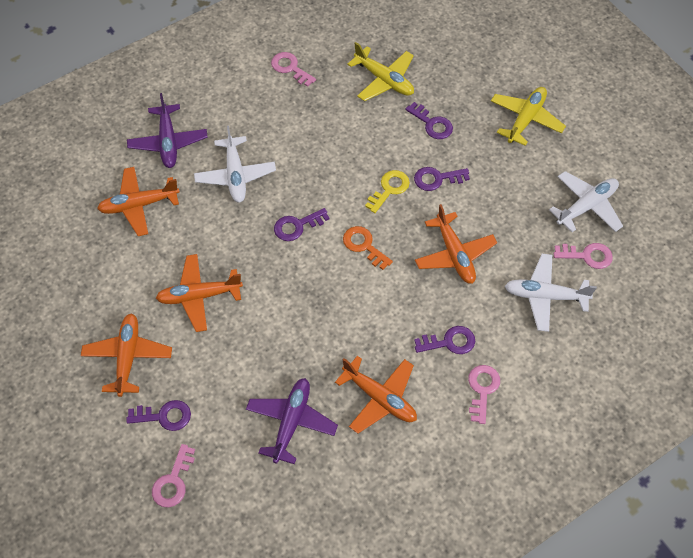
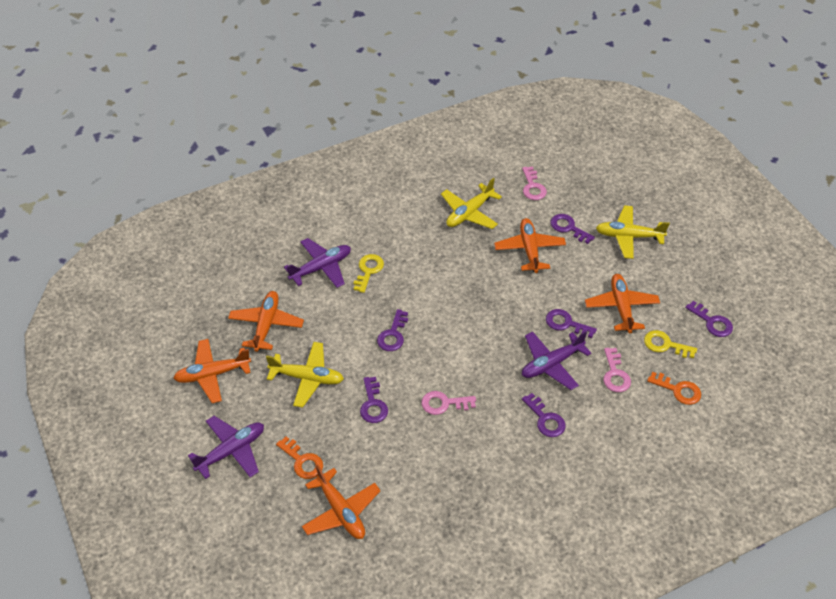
orange key: [343,226,393,270] = 1 -> [276,436,323,479] [647,372,701,405] = 2
pink key: [152,444,195,507] [271,52,316,87] [468,365,500,424] [554,243,613,269] = 4 -> [421,391,476,415] [522,166,547,200] [603,348,631,392] = 3
purple key: [126,400,191,431] [274,208,330,241] [405,102,453,139] [414,167,470,191] [414,326,475,354] = 5 -> [360,377,388,423] [377,309,408,351] [522,393,566,437] [546,309,597,338] [550,214,595,244] [685,301,733,337] = 6
purple plane: [127,93,208,168] [246,378,338,464] = 2 -> [188,416,264,479] [284,238,351,288] [522,331,591,390] = 3
white plane: [194,125,276,203] [505,254,597,332] [549,171,623,232] = 3 -> none = 0
yellow key: [365,170,410,213] = 1 -> [354,254,384,293] [644,330,697,358] = 2
yellow plane: [347,42,414,101] [491,87,566,146] = 2 -> [266,342,344,408] [441,178,502,229] [596,205,670,259] = 3

